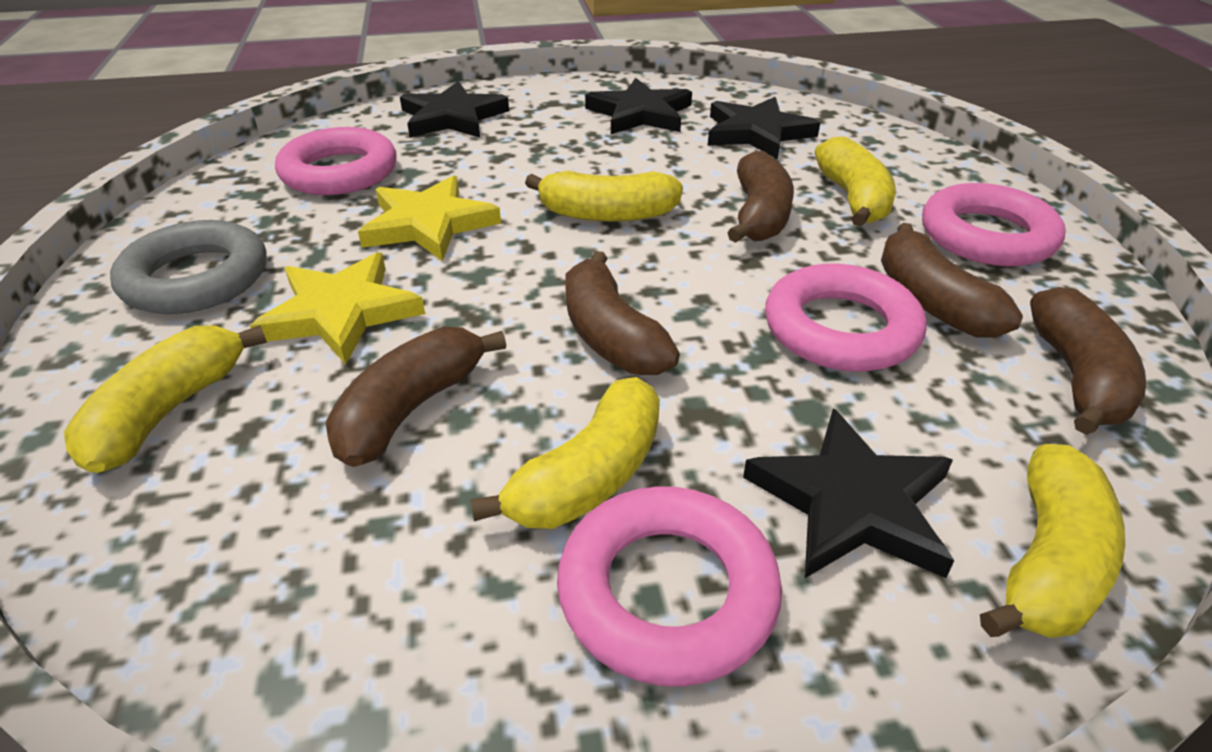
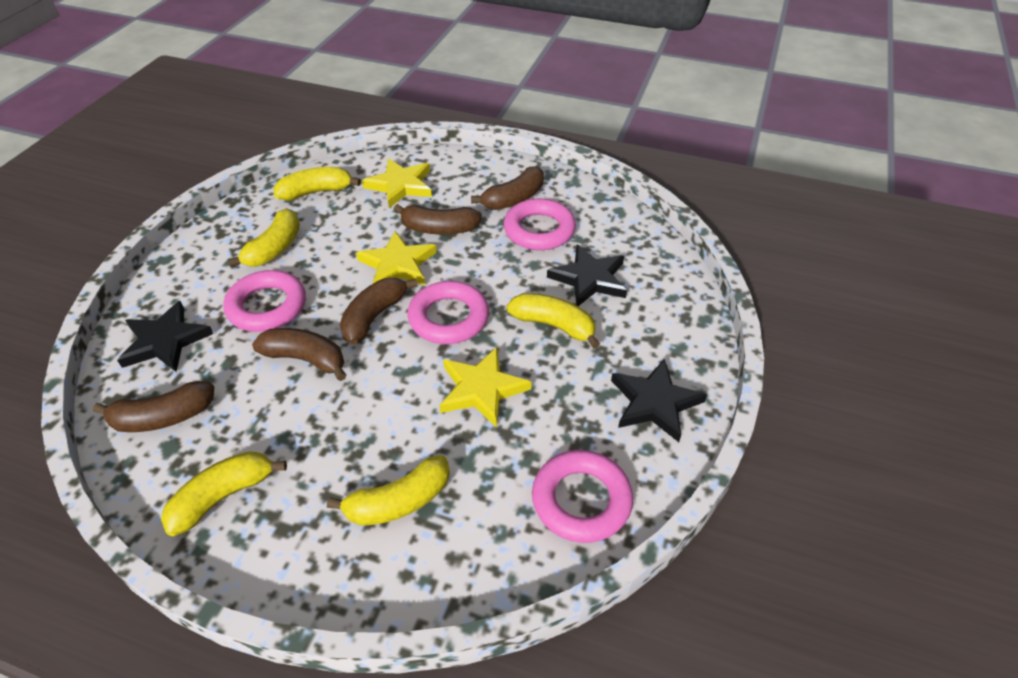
black star: [400,81,509,138] [585,78,692,134] [708,97,820,159] [743,408,954,578] = 4 -> [117,301,213,372] [547,244,627,306] [611,359,707,442] = 3
grey ring: [110,220,266,314] = 1 -> none = 0
yellow star: [250,252,425,364] [358,175,501,261] = 2 -> [356,231,437,285] [362,158,432,208] [439,346,532,428] = 3

